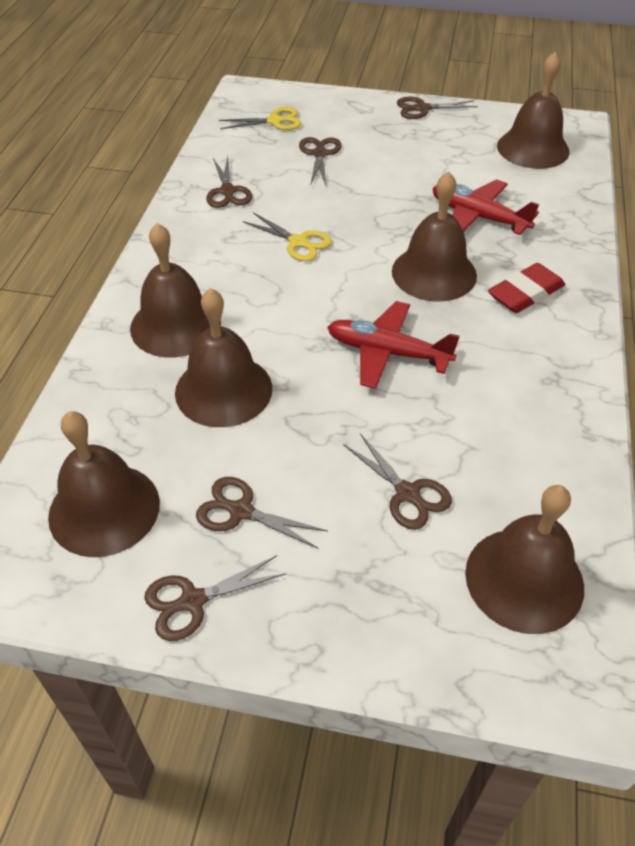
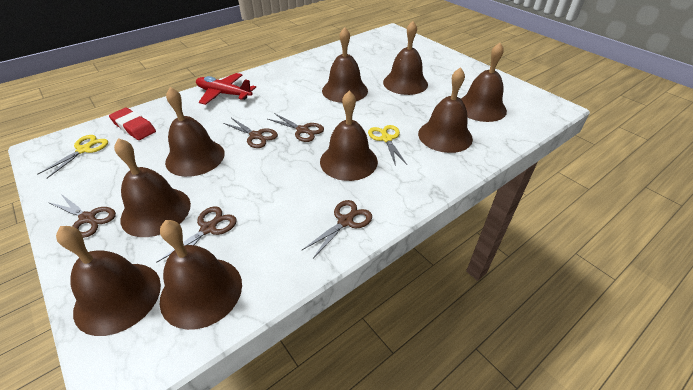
brown bell: [48,411,160,557] [130,223,221,358] [175,288,272,427] [392,171,477,302] [465,485,584,634] [497,52,569,169] = 6 -> [56,226,161,336] [114,138,191,237] [160,220,242,330] [165,87,225,177] [320,91,378,181] [322,27,368,103] [383,21,428,95] [418,67,473,153] [461,43,507,122] = 9
brown scissors: [144,555,287,641] [196,477,328,549] [206,157,252,208] [299,137,342,185] [343,434,452,530] [397,96,478,119] = 6 -> [48,193,116,238] [156,206,237,263] [223,118,278,148] [268,113,324,142] [302,200,372,258] = 5
red plane: [327,301,460,389] [432,179,539,235] = 2 -> [196,73,256,105] = 1

